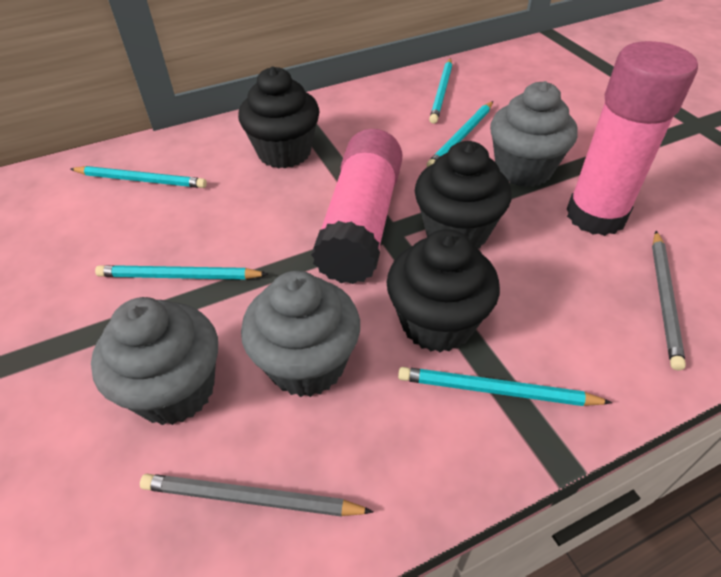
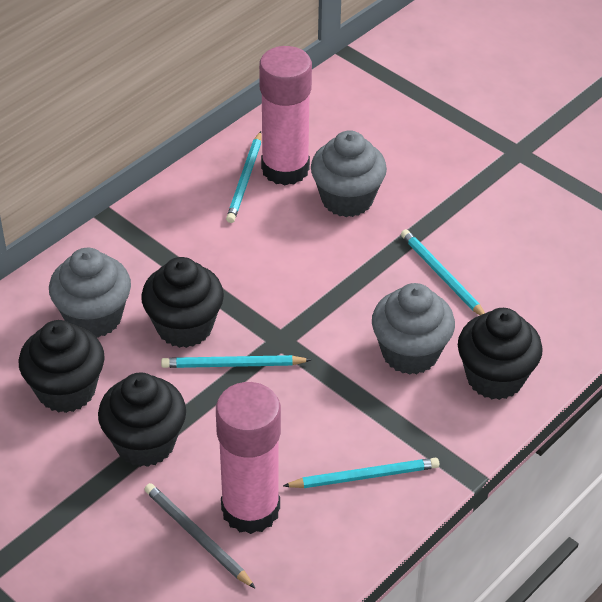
black cupcake: [238,66,320,169] [386,229,500,352] [415,141,511,249] = 3 -> [19,320,105,413] [98,372,186,467] [141,257,224,348] [458,308,543,400] = 4
grey pencil: [140,474,374,517] [652,231,686,370] = 2 -> [144,483,256,589] = 1
turquoise pencil: [71,166,207,188] [95,265,268,280] [398,367,612,406] [427,101,493,167] [429,58,452,124] = 5 -> [161,355,311,368] [226,131,262,223] [283,458,439,488] [401,229,485,315] = 4

